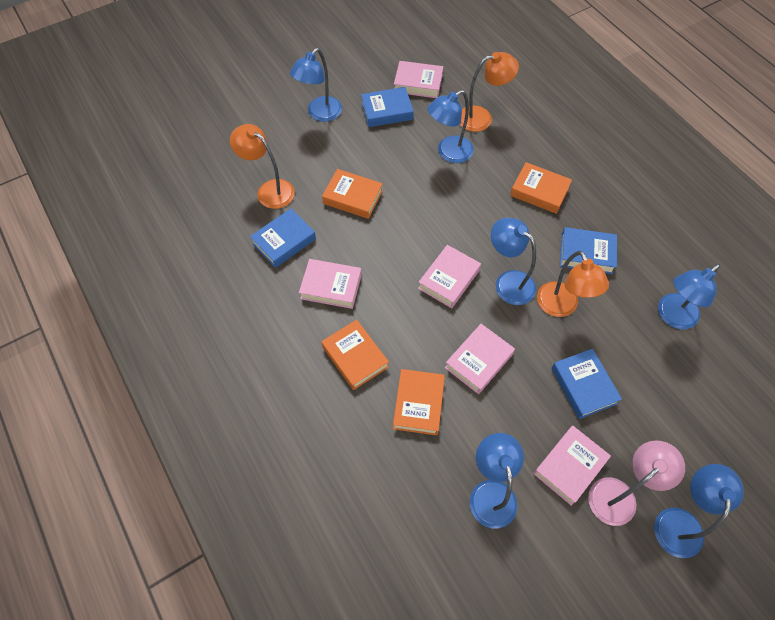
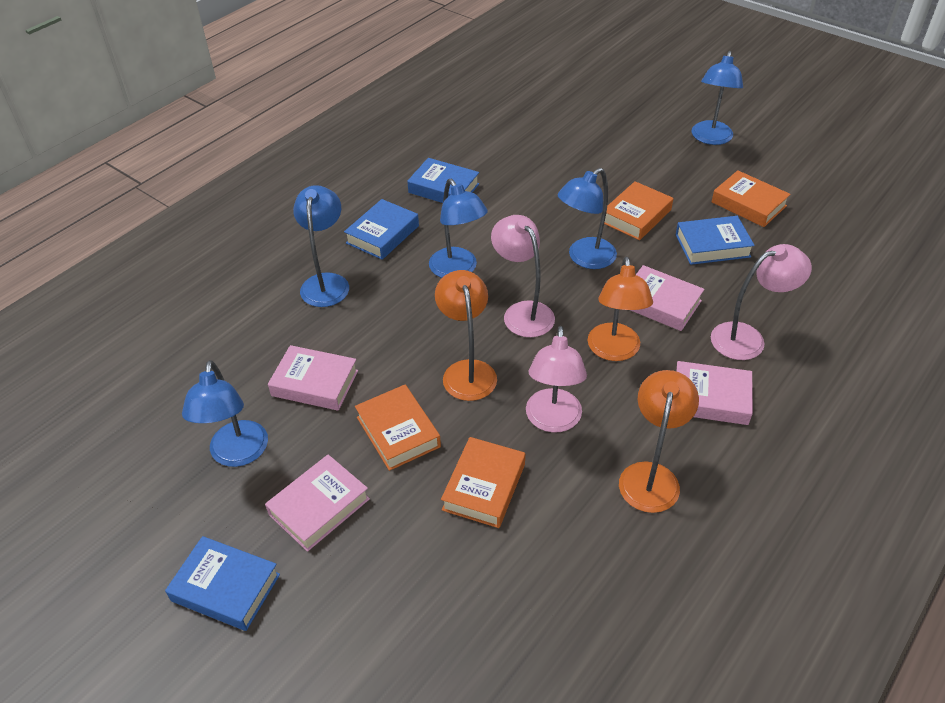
blue lamp: [290,48,342,122] [427,90,474,163] [470,433,524,528] [491,218,536,305] [654,464,744,558] [658,264,720,329] = 6 -> [182,360,268,467] [293,185,349,307] [429,179,488,278] [557,168,617,269] [692,51,743,145] = 5
pink book: [299,259,362,309] [394,61,443,98] [418,245,481,308] [445,324,515,394] [533,426,611,506] = 5 -> [265,455,370,552] [268,345,358,411] [631,265,704,331] [677,361,753,425] = 4
pink lamp: [588,440,685,526] = 1 -> [491,215,555,337] [526,326,587,432] [711,244,812,360] = 3

